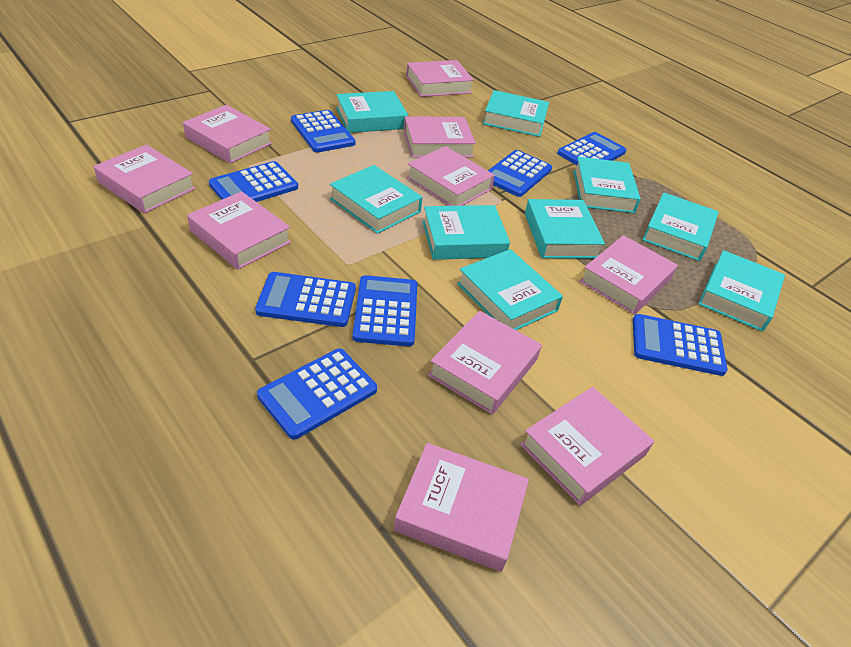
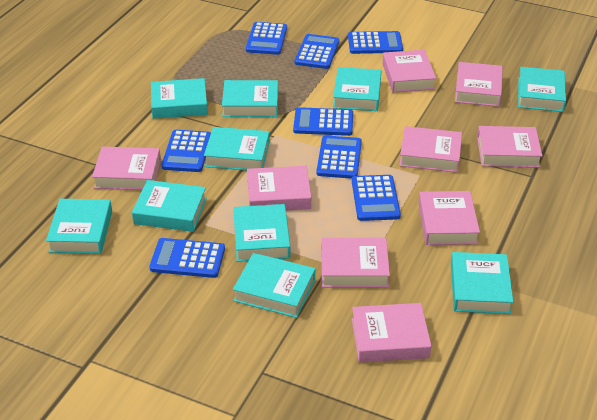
pink book: [94,144,196,214] [183,105,272,163] [187,191,291,269] [394,443,529,572] [404,116,476,158] [406,60,474,97] [406,146,495,206] [428,311,542,414] [520,387,654,505] [579,235,678,315] = 10 -> [92,147,161,190] [247,166,311,210] [321,238,390,288] [352,303,431,363] [382,50,436,92] [399,126,462,173] [418,191,480,245] [455,62,503,107] [477,126,542,168] = 9
turquoise book: [330,165,422,234] [336,91,408,133] [422,205,510,260] [457,249,563,330] [483,90,549,137] [525,199,605,259] [573,157,641,213] [642,193,719,261] [698,250,785,332] = 9 -> [46,199,112,254] [132,180,207,232] [151,78,208,119] [204,127,270,170] [222,80,278,117] [233,204,290,262] [233,253,315,318] [333,67,381,111] [451,252,513,314] [518,67,566,112] = 10

